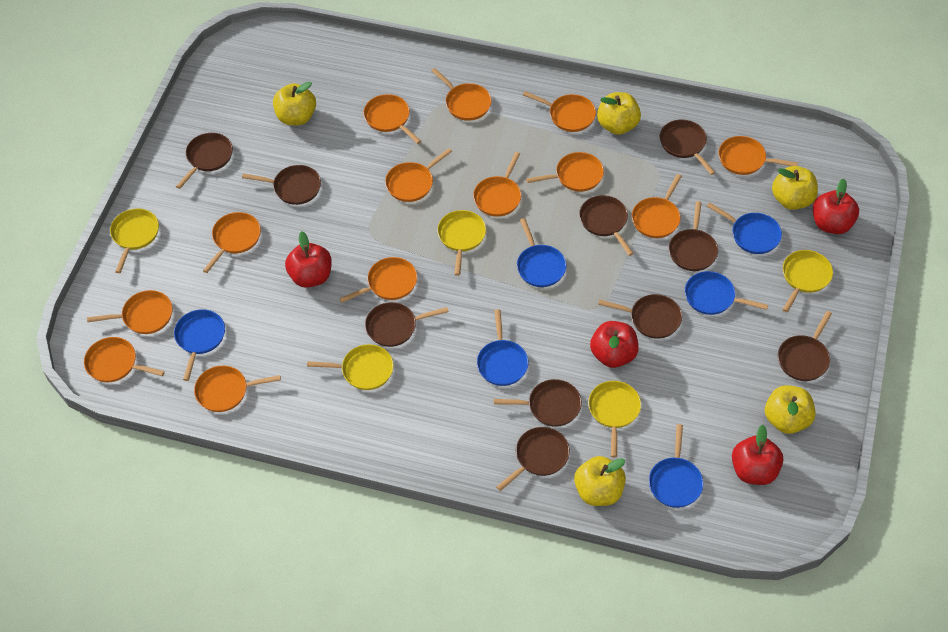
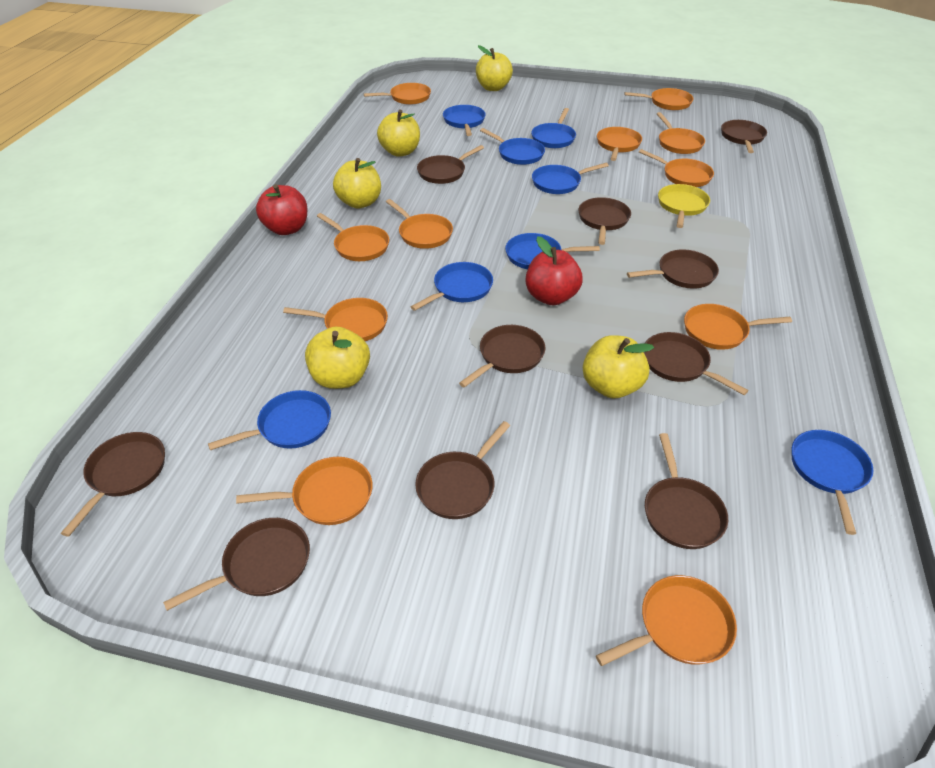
blue pan: [174,309,225,381] [477,309,529,386] [517,218,567,287] [649,424,704,508] [685,271,768,315] [707,202,782,254] = 6 -> [208,390,331,450] [411,262,493,311] [443,105,486,136] [480,128,545,165] [505,233,600,269] [531,108,576,148] [532,163,609,194] [791,430,873,535] = 8
orange pan: [84,337,165,382] [87,290,173,334] [194,366,281,412] [203,212,261,273] [339,257,417,303] [363,94,421,144] [385,148,452,202] [431,68,492,121] [473,152,521,217] [523,91,596,132] [526,152,604,192] [632,174,682,238] [718,136,798,175] = 13 -> [236,457,373,525] [283,298,388,341] [317,213,389,261] [364,83,431,105] [386,199,453,249] [596,575,737,666] [597,127,642,161] [624,88,694,110] [639,149,714,187] [657,112,705,154] [684,304,792,350] = 11
red apple: [285,231,332,288] [590,321,639,368] [732,425,783,485] [813,179,859,234] = 4 -> [256,184,307,235] [526,236,583,305] = 2
yellow pan: [110,208,159,273] [307,344,394,390] [437,210,486,276] [588,381,641,457] [783,250,833,313] = 5 -> [658,184,710,228] = 1

